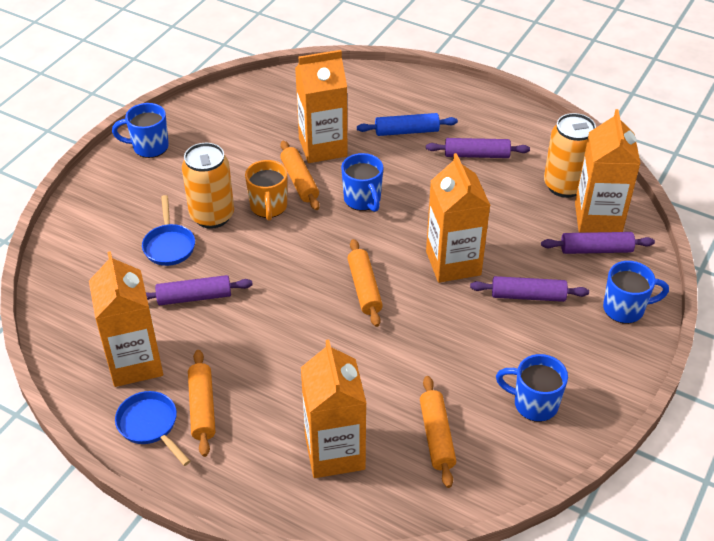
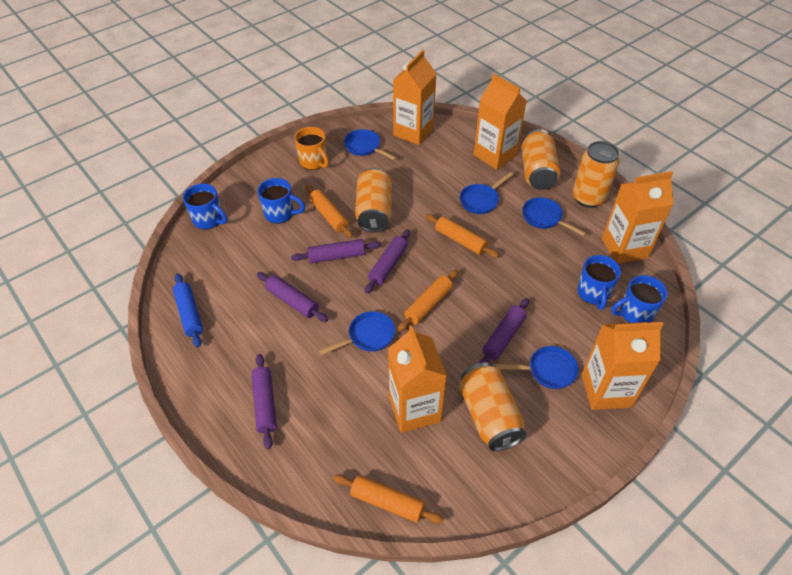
blue pan: [115,391,190,466] [142,195,195,266] = 2 -> [319,311,395,355] [344,129,397,160] [460,172,513,214] [495,346,579,389] [522,197,586,236] = 5
orange can: [182,143,234,229] [544,113,596,198] = 2 -> [355,168,392,233] [459,362,526,451] [521,129,560,190] [573,141,619,208] = 4
purple rolling pin: [146,275,253,305] [426,138,530,158] [470,276,589,302] [541,232,655,254] = 4 -> [251,354,277,449] [257,272,328,322] [291,239,381,263] [365,229,410,293] [479,298,529,363] = 5

